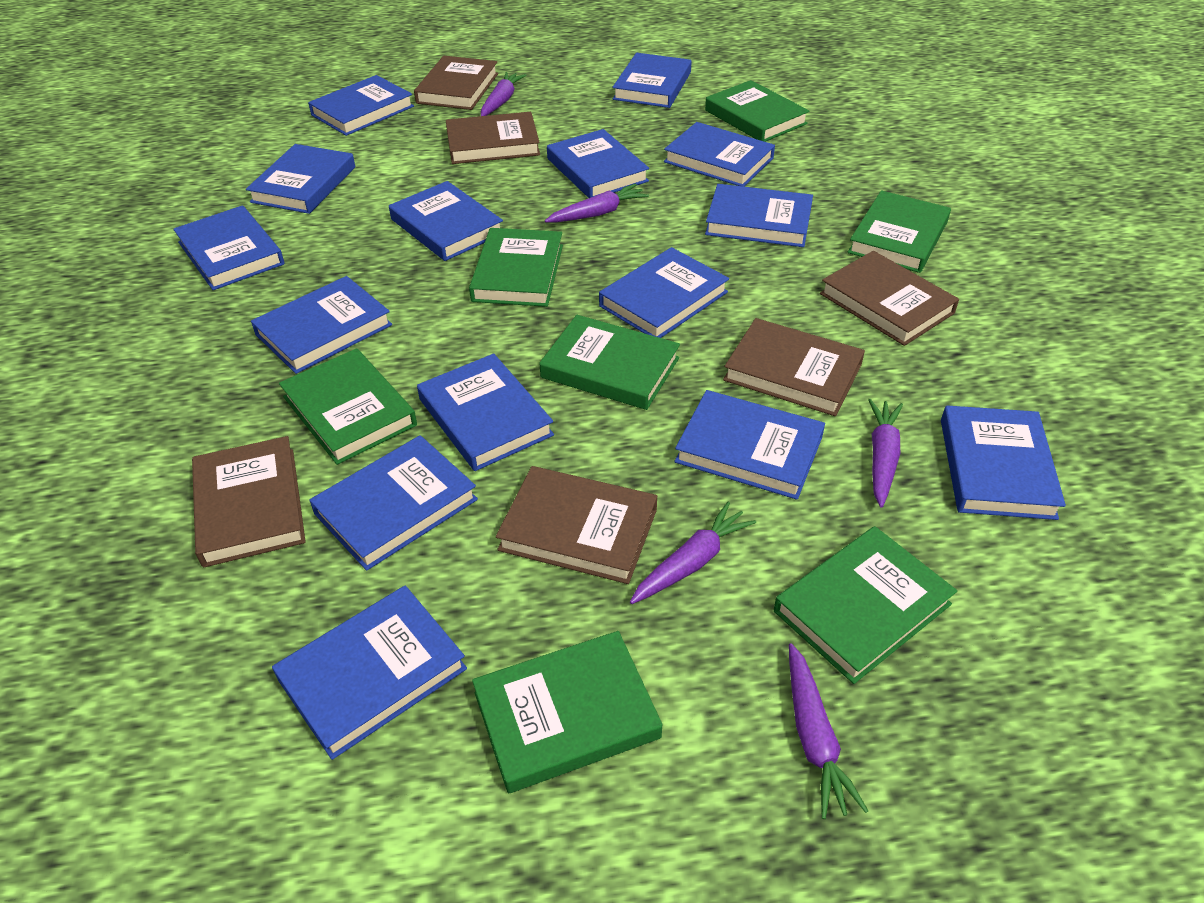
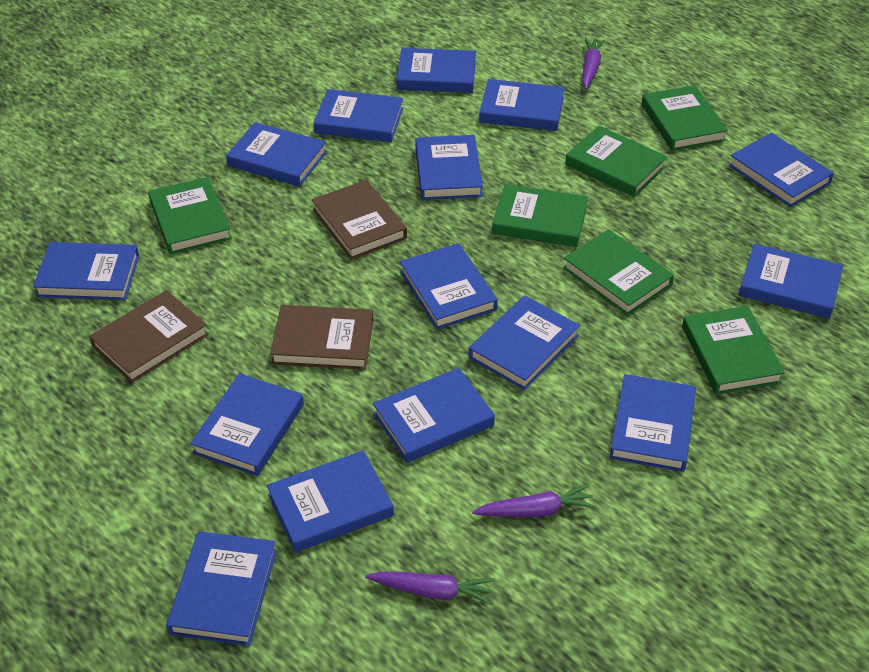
brown book: [192,436,306,567] [414,56,498,110] [446,112,540,164] [496,466,657,584] [723,318,865,416] [820,251,959,346] = 6 -> [89,290,209,383] [270,305,373,370] [312,180,407,260] = 3
green book: [279,348,417,465] [469,228,563,307] [472,631,662,793] [539,315,680,410] [705,80,809,142] [774,526,957,684] [848,190,951,273] = 7 -> [148,177,232,254] [492,184,588,247] [563,230,674,316] [565,126,668,197] [642,85,728,151] [682,306,785,395] = 6
purple carrot: [481,72,526,116] [545,184,649,222] [630,502,756,604] [789,643,868,819] [869,399,903,508] = 5 -> [365,571,495,605] [472,484,596,517] [582,38,605,89] = 3

